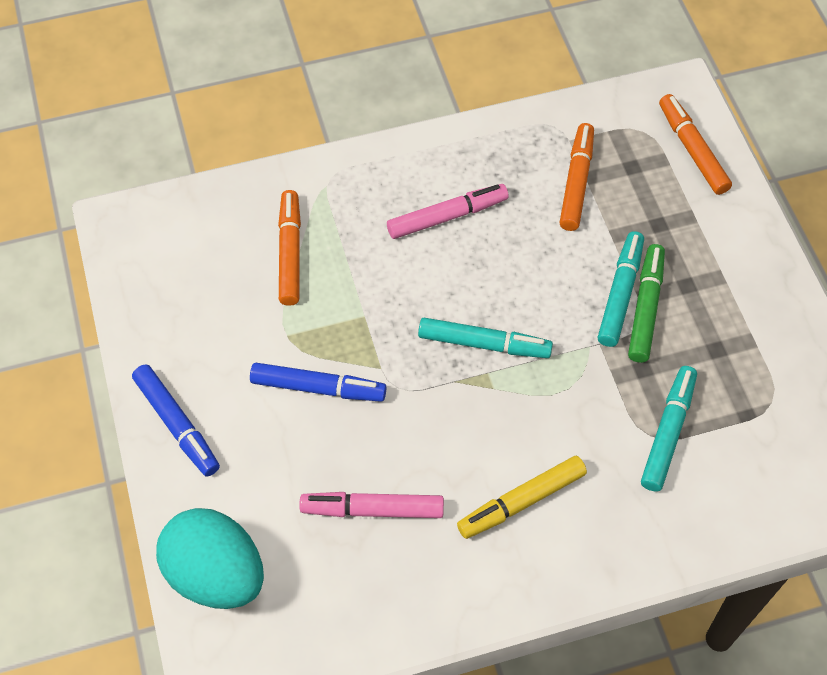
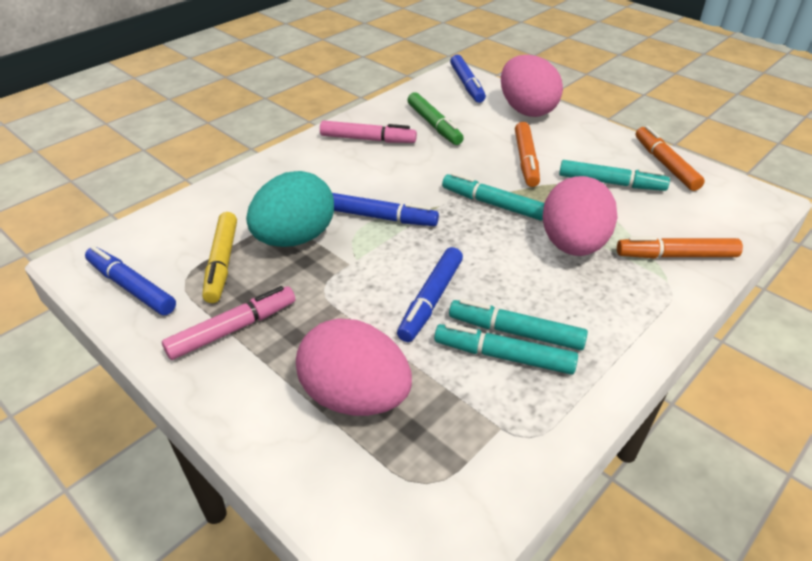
blue marker: [132,364,220,477] [250,363,387,402] = 2 -> [85,246,176,315] [332,193,439,226] [397,247,463,342] [450,55,486,103] = 4
pink egg: none = 0 -> [296,318,412,416] [501,55,563,117] [543,176,618,256] = 3
turquoise marker: [418,318,553,358] [598,231,644,347] [641,366,697,492] = 3 -> [434,323,578,375] [442,172,544,221] [449,299,588,350] [559,160,670,191] = 4

